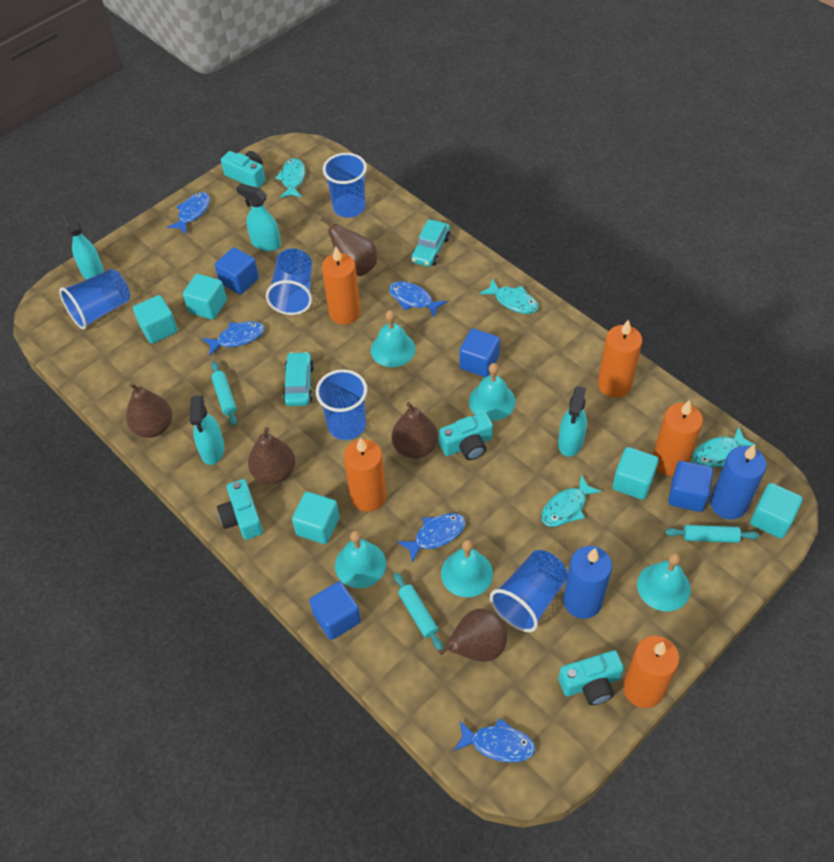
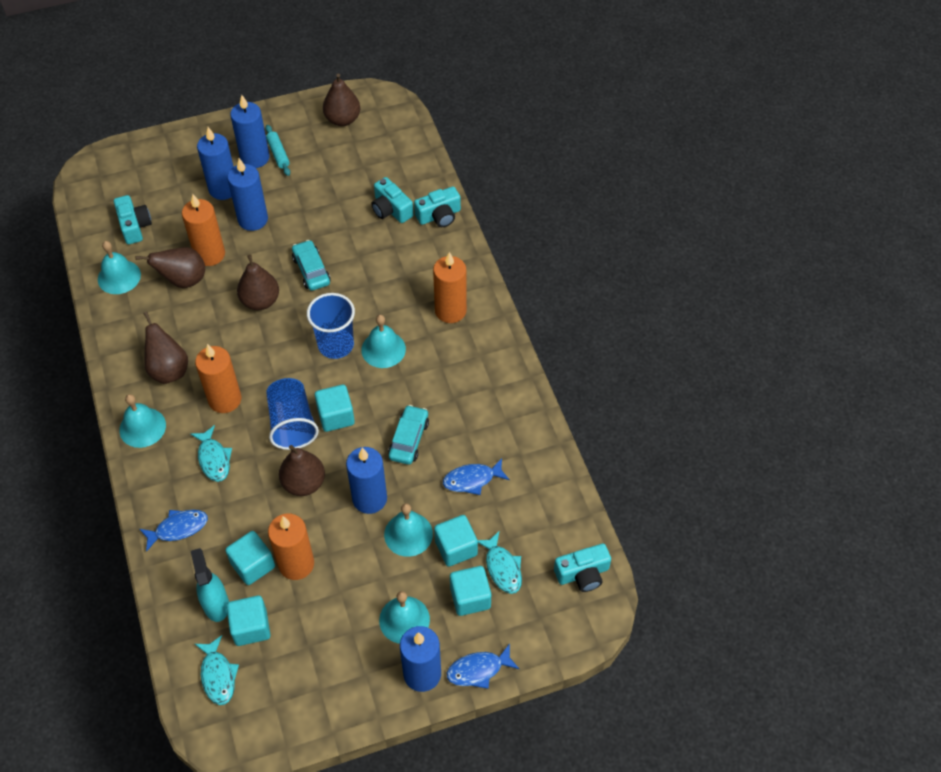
blue candle: [563,546,612,619] [710,445,766,519] = 2 -> [197,127,234,200] [227,158,268,231] [230,95,269,168] [346,447,387,514] [400,626,441,692] = 5
blue cube: [215,247,259,295] [309,581,361,640] [459,328,500,377] [668,461,713,512] = 4 -> none = 0
blue cup: [59,269,130,329] [266,249,312,315] [316,369,367,440] [323,153,367,218] [490,550,568,632] = 5 -> [266,378,319,450] [307,293,355,359] = 2
blue fish: [167,192,210,234] [202,321,264,356] [389,281,447,318] [397,513,466,563] [454,718,535,763] = 5 -> [139,510,208,552] [443,458,510,495] [447,643,519,689] = 3
orange candle: [322,246,361,325] [344,437,387,512] [598,319,642,398] [623,636,679,708] [653,400,703,476] = 5 -> [182,194,225,266] [195,344,242,413] [268,513,314,580] [433,252,467,323] = 4
turquoise fish: [275,158,305,198] [480,279,539,314] [541,475,602,527] [692,427,756,468] = 4 -> [190,425,232,482] [195,635,239,705] [478,532,522,594] = 3
turquoise rolling pin: [211,361,237,426] [394,572,443,650] [665,525,759,543] = 3 -> [265,125,290,176] = 1
turquoise spray bottle: [60,207,104,280] [190,395,225,465] [236,183,281,251] [558,386,587,457] = 4 -> [191,548,229,622] = 1

